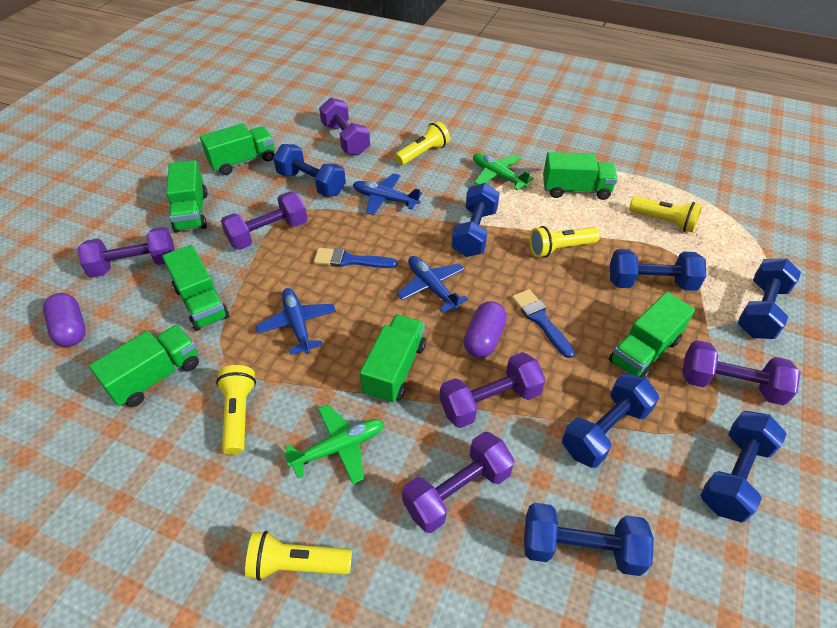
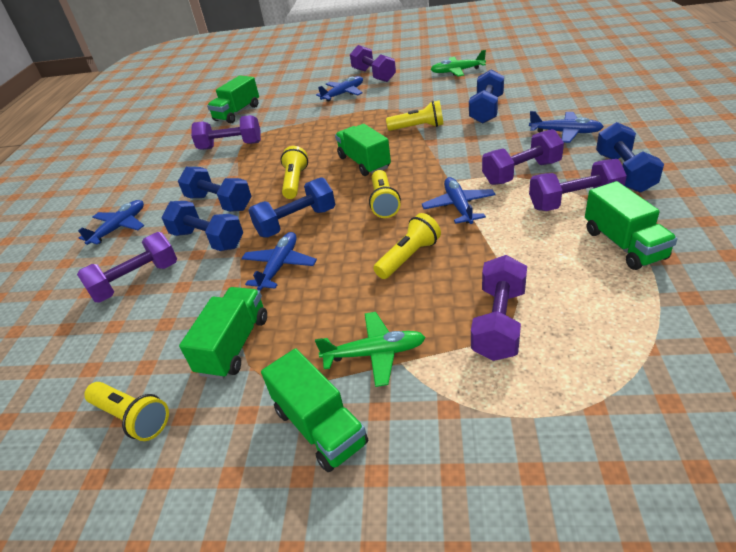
blue brush: [314,248,398,268] [512,289,575,358] = 2 -> none = 0
blue dumbbell: [273,144,346,197] [451,183,500,257] [524,503,654,576] [562,372,659,468] [610,249,706,291] [700,411,787,523] [738,258,801,339] = 7 -> [162,201,243,251] [178,167,252,212] [248,177,335,237] [469,69,504,124] [596,122,664,192] = 5
blue plane: [256,288,336,355] [353,173,422,215] [397,256,468,313] = 3 -> [78,200,144,245] [241,232,317,291] [316,76,363,102] [422,177,496,224] [529,111,604,143] = 5
green truck: [89,325,199,407] [162,245,229,331] [166,160,207,233] [200,123,275,175] [360,315,426,404] [543,152,618,200] [609,292,695,378] = 7 -> [179,287,267,379] [207,75,259,123] [261,348,368,472] [335,124,391,176] [585,181,677,270] = 5
purple capsule: [43,293,86,347] [463,301,507,358] = 2 -> none = 0

